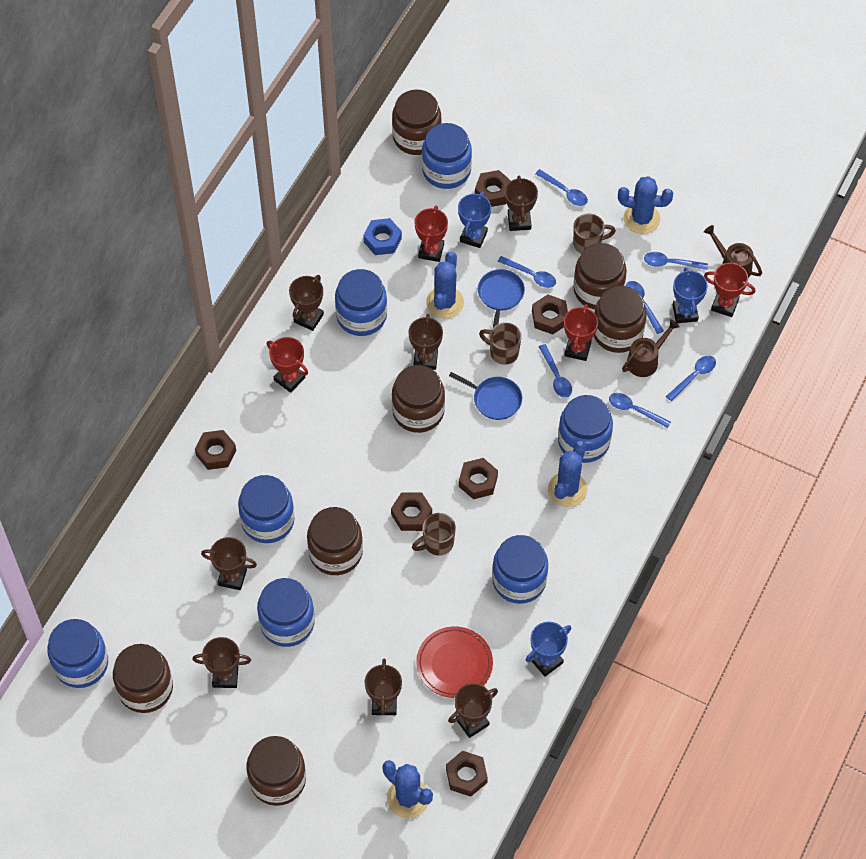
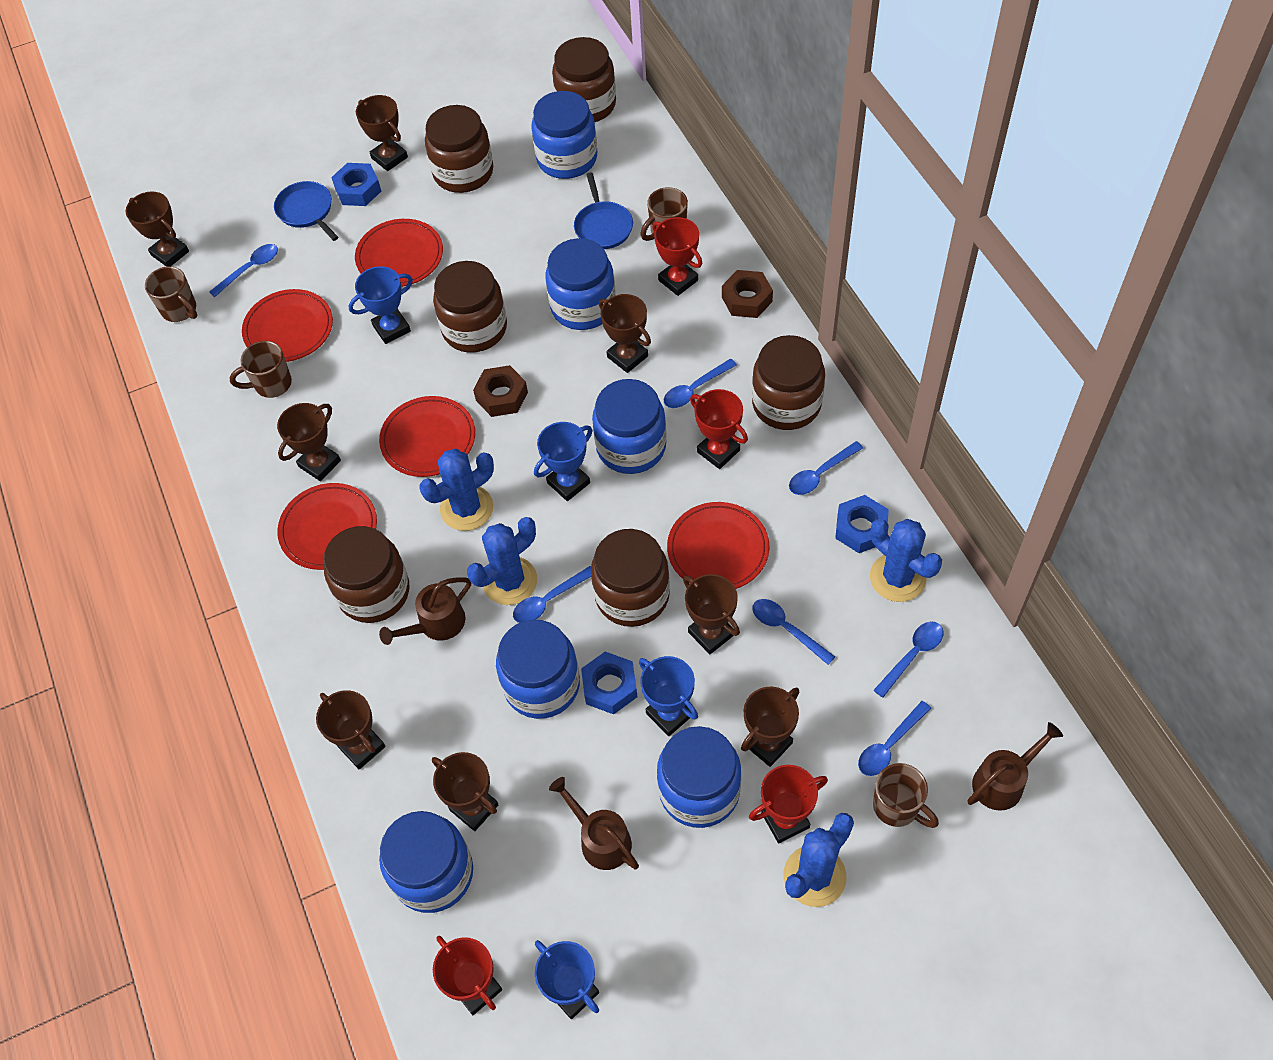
blue jar: [47,619,108,688] [238,475,295,543] [257,578,315,647] [335,269,387,336] [422,123,472,189] [492,535,548,604] [558,395,613,463] = 7 -> [379,811,473,913] [496,620,580,719] [531,91,597,179] [546,238,616,330] [592,379,666,474] [657,726,741,828] = 6
blue nut: [363,218,402,255] = 1 -> [331,163,381,206] [581,652,637,714] [835,495,889,553] = 3
blue trophy: [458,192,491,248] [525,622,571,677] [673,267,708,323] = 3 -> [349,266,413,344] [534,422,592,501] [535,940,599,1019] [639,656,698,736] = 4
brown jar: [113,644,173,713] [246,736,306,806] [307,507,363,575] [392,89,442,155] [392,365,445,433] [573,243,627,309] [594,286,647,353] = 7 -> [323,526,409,623] [425,105,493,193] [433,261,507,353] [552,37,616,122] [591,529,670,627] [752,335,825,430] = 6
brown mug: [412,513,456,556] [479,323,522,365] [573,213,616,253] = 3 -> [145,266,197,322] [230,341,292,398] [640,187,688,241] [873,763,939,828] = 4
brown nut: [195,430,236,470] [391,492,432,531] [446,751,488,797] [459,458,498,499] [475,170,511,207] [532,294,568,335] = 6 -> [473,365,528,417] [722,270,773,318] = 2
brown trophy: [192,637,251,688] [201,537,257,590] [289,275,324,331] [365,659,402,715] [408,314,443,370] [448,683,498,738] [505,175,538,231] = 7 -> [126,191,189,267] [277,403,341,481] [316,690,386,769] [356,95,408,171] [432,752,498,831] [599,294,651,373] [683,574,740,654] [741,687,799,767] = 8
brown watering can: [622,319,680,377] [704,225,762,278] = 2 -> [379,577,471,645] [549,777,639,870] [968,722,1063,811] = 3
red plate: [417,626,493,698] = 1 -> [242,289,333,362] [277,483,377,570] [355,219,443,287] [379,396,475,477] [667,502,769,589] = 5

